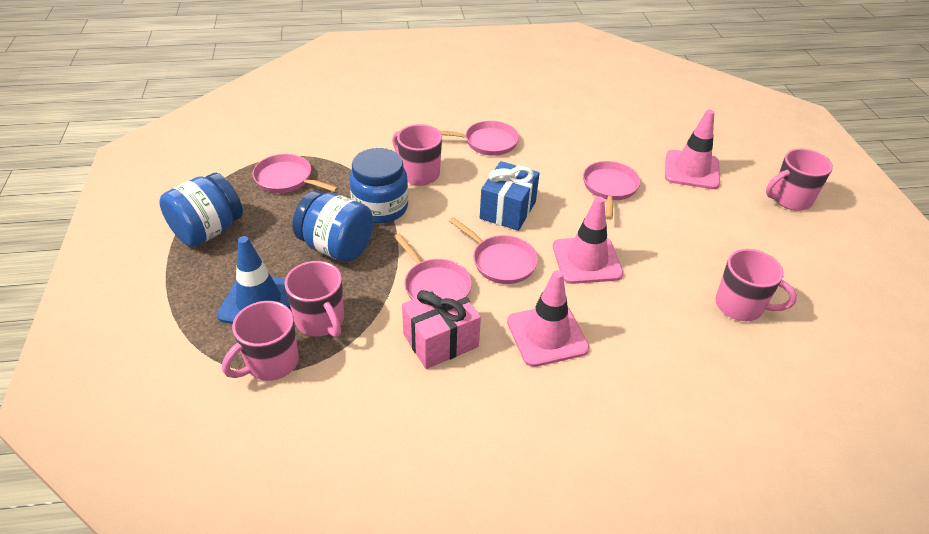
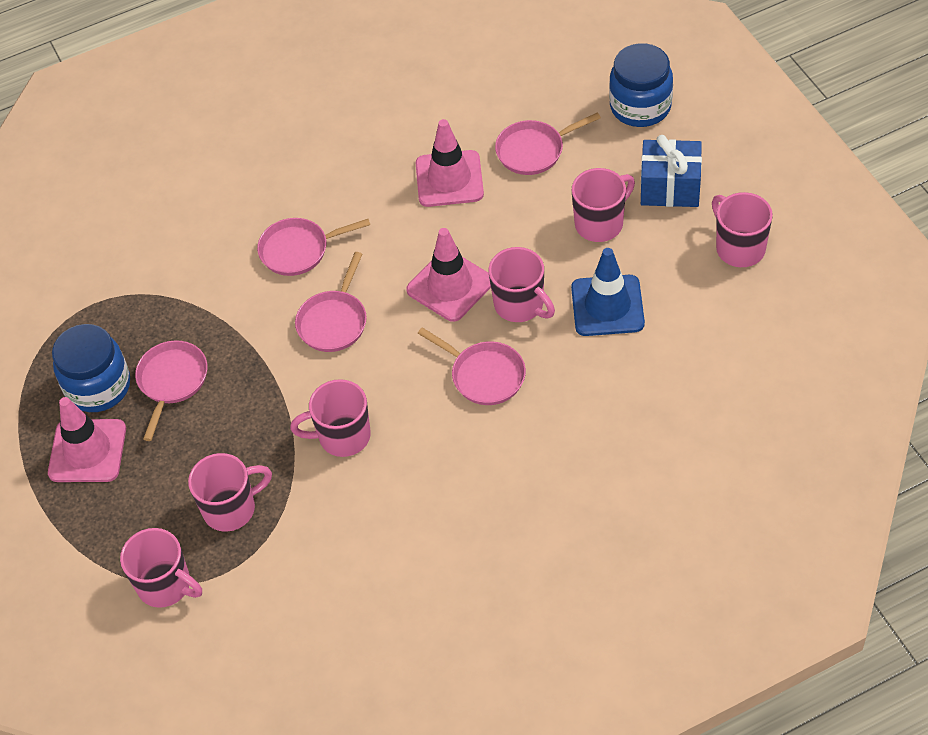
blue jar: [159,173,243,247] [292,190,374,262] [350,148,408,224] = 3 -> [52,324,130,412] [609,43,673,127] = 2
pink gift: [402,283,481,369] = 1 -> none = 0
pink mug: [222,301,299,381] [285,261,344,337] [392,124,442,186] [715,249,797,321] [766,149,833,211] = 5 -> [120,528,202,608] [188,453,272,532] [290,379,371,457] [488,247,555,322] [572,168,635,242] [712,192,773,267] = 6

